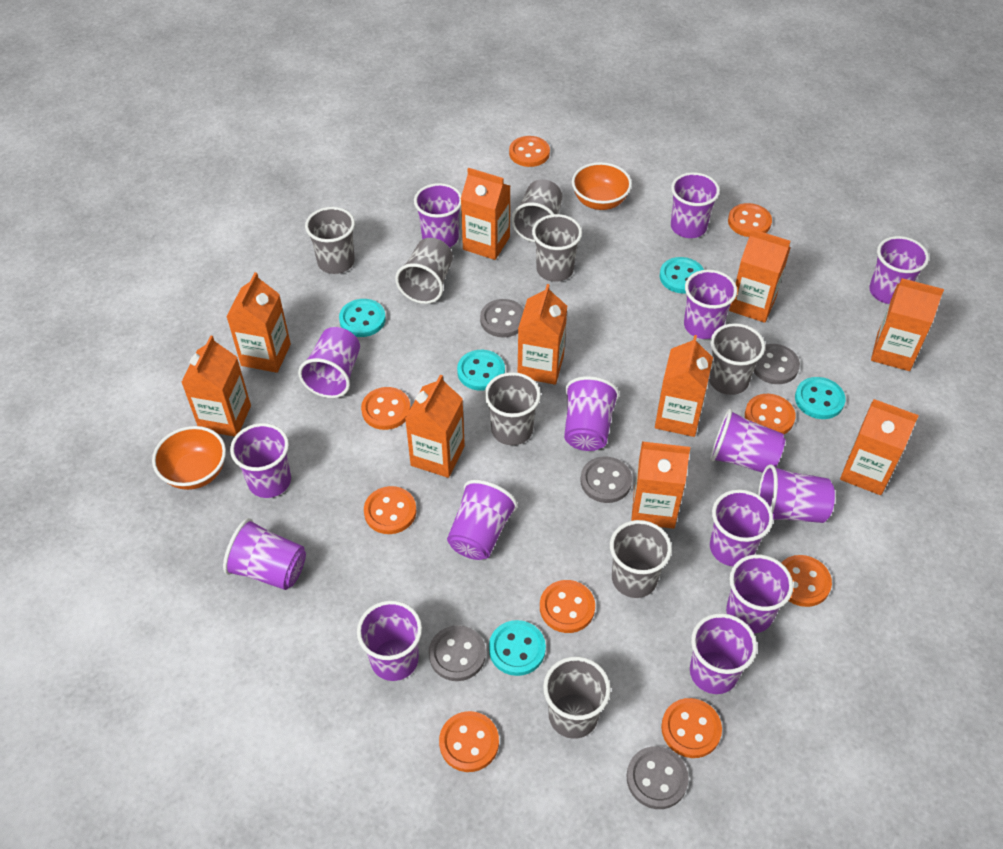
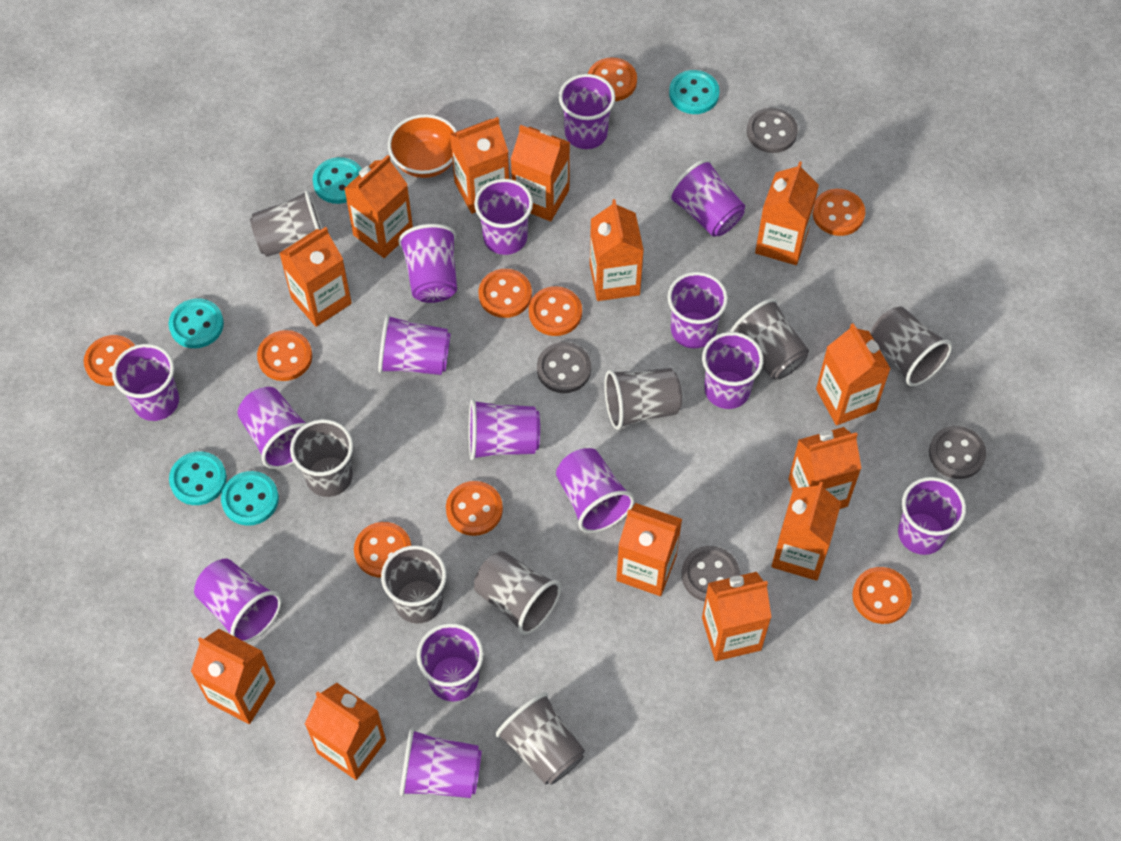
grey button: [429,625,486,681] [480,299,524,338] [580,457,632,503] [627,746,689,809] [753,344,800,384] = 5 -> [537,342,591,393] [681,546,740,602] [747,108,798,153] [929,426,986,479] = 4
orange bowl: [152,426,226,490] [572,162,632,210] = 2 -> [388,114,457,178] = 1
orange carton: [181,335,251,437] [226,272,291,373] [405,375,465,478] [461,168,510,260] [518,284,567,385] [631,442,690,529] [655,335,713,437] [729,229,791,323] [840,399,919,495] [871,278,944,371] = 10 -> [191,629,275,724] [279,227,352,327] [305,683,386,780] [344,155,413,258] [450,117,509,214] [511,125,570,221] [590,199,644,301] [616,503,682,596] [702,572,772,661] [755,161,819,265] [772,482,841,581] [788,427,862,509] [816,323,891,425] = 13

